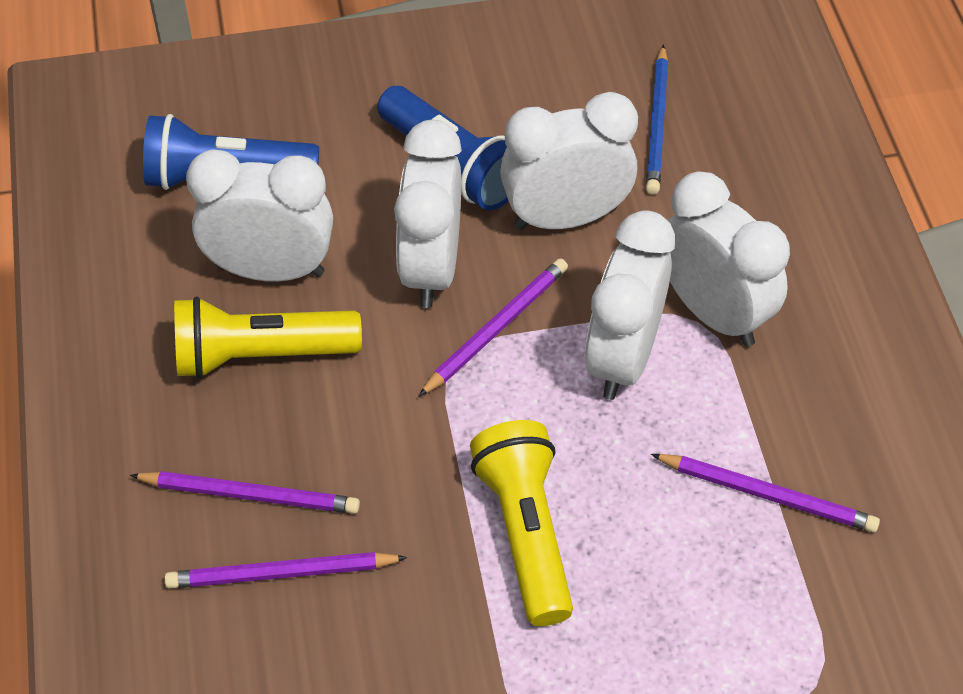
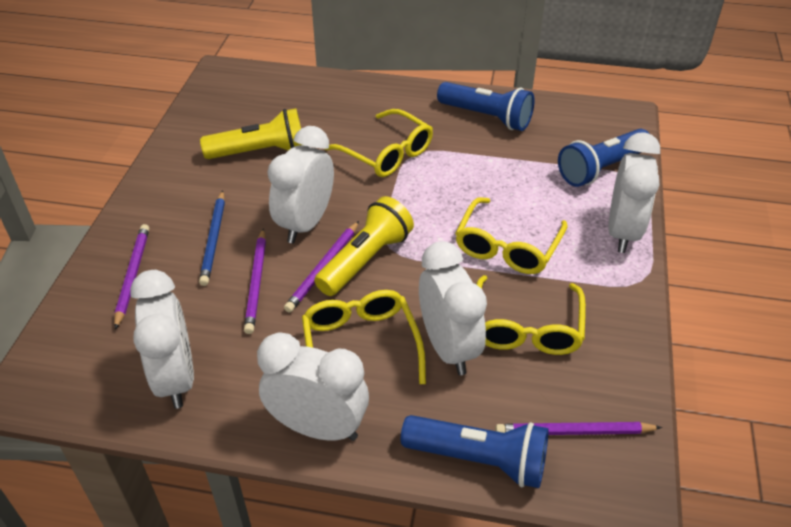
blue flashlight: [143,114,319,190] [377,86,508,210] = 2 -> [401,415,549,488] [437,82,535,131] [558,129,650,187] = 3
yellow glasses: none = 0 -> [302,290,426,384] [325,109,433,177] [455,197,568,274] [476,275,586,355] = 4

